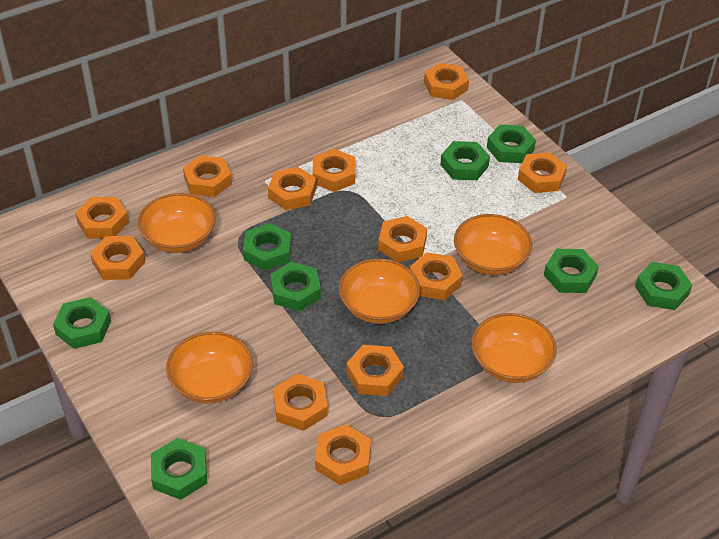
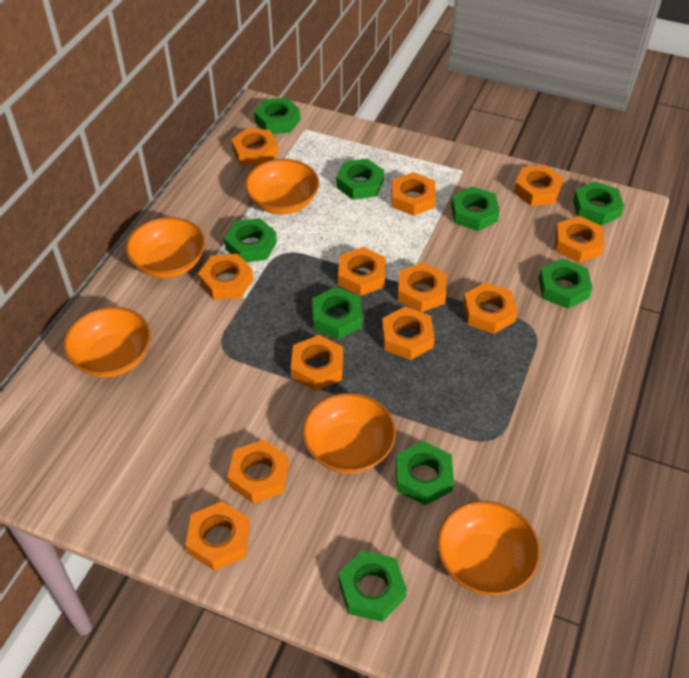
green nut: [53,297,111,349] [151,438,207,500] [243,223,292,271] [270,262,321,311] [440,141,490,180] [487,125,536,163] [544,249,599,293] [635,262,692,310] = 8 -> [224,218,277,262] [254,98,300,134] [312,287,362,339] [336,159,384,200] [338,550,407,622] [396,441,454,506] [451,187,500,231] [539,259,592,309] [573,181,624,225] = 9

